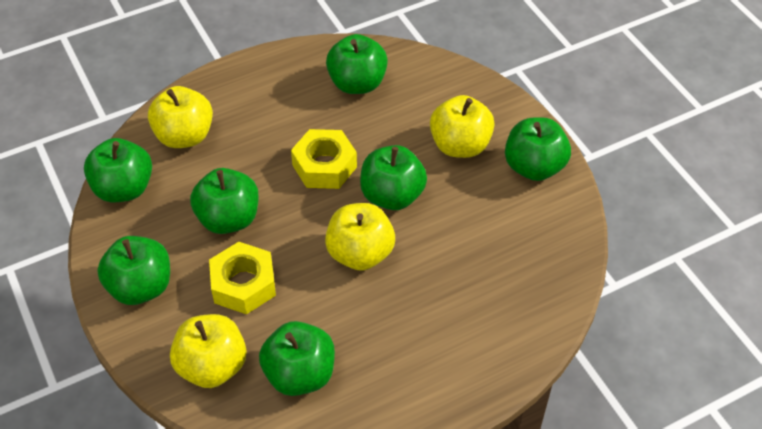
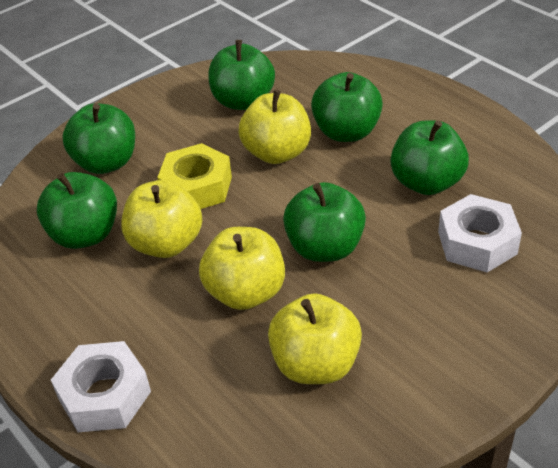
green apple: [84,138,152,202] [97,236,170,305] [190,168,259,234] [259,321,335,396] [326,34,388,94] [360,145,427,210] [505,117,571,181] = 7 -> [37,172,117,249] [62,103,135,174] [208,40,275,110] [283,182,366,262] [311,72,383,142] [390,120,469,195] = 6
white nut: none = 0 -> [51,341,151,432] [438,194,522,272] = 2
yellow nut: [209,242,276,314] [291,129,357,189] = 2 -> [157,143,232,209] = 1

